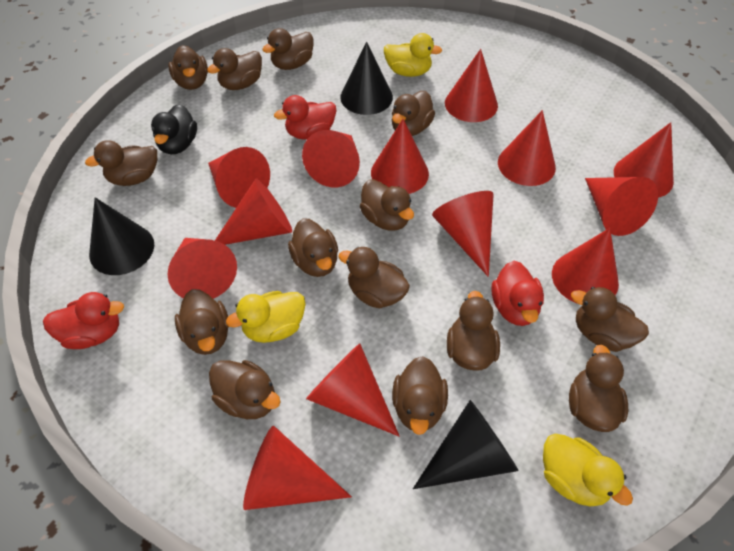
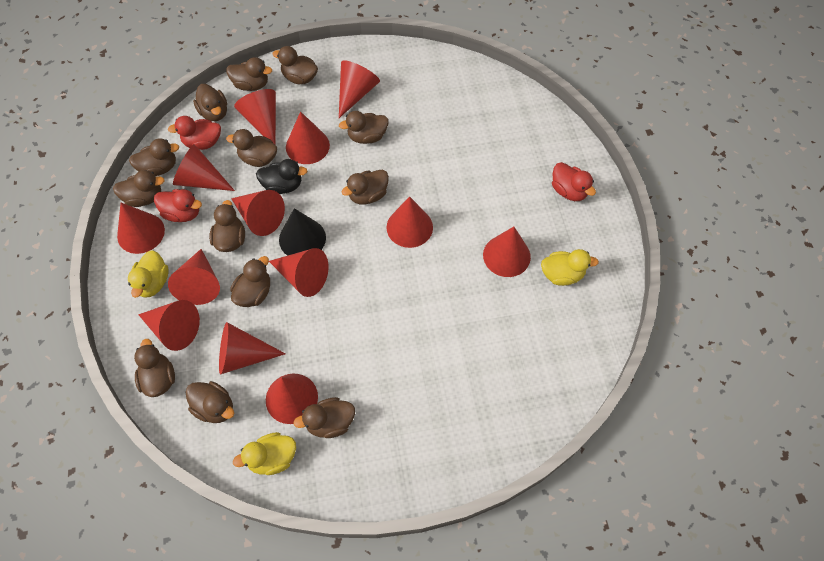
black cone: [89,197,154,275] [340,42,393,115] [413,400,519,489] = 3 -> [279,208,326,256] = 1
brown duck: [85,140,157,186] [168,45,208,90] [175,289,229,355] [207,48,262,90] [209,360,281,419] [262,28,313,70] [288,218,338,277] [338,247,410,308] [360,179,414,231] [392,91,435,136] [392,356,448,435] [447,291,500,371] [569,345,628,432] [571,287,649,352] = 14 -> [113,170,165,207] [129,138,179,176] [134,339,175,397] [185,381,234,423] [193,84,227,121] [209,200,245,252] [226,57,272,91] [226,129,277,167] [230,256,270,307] [272,46,318,84] [294,397,355,438] [339,111,389,144] [342,170,389,205] = 13

